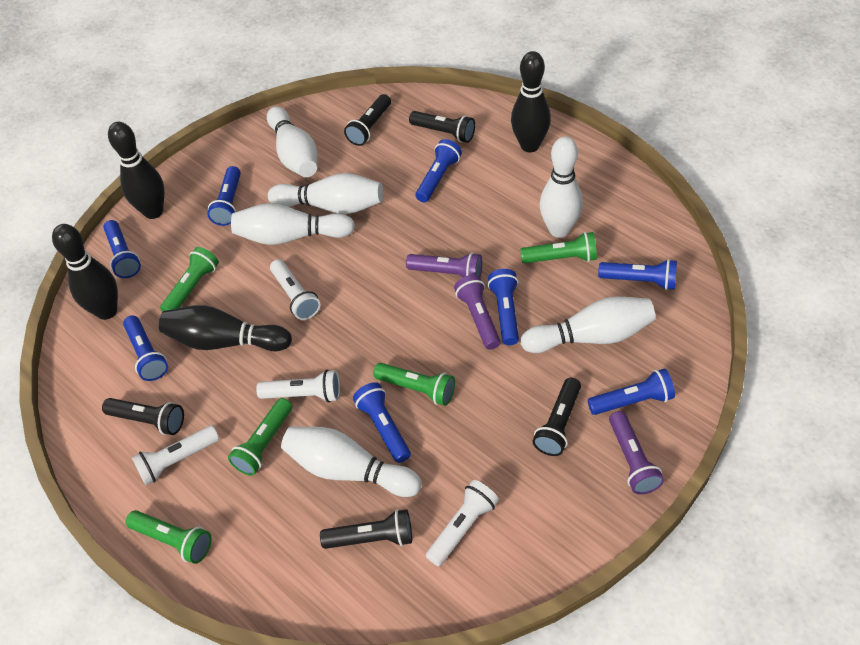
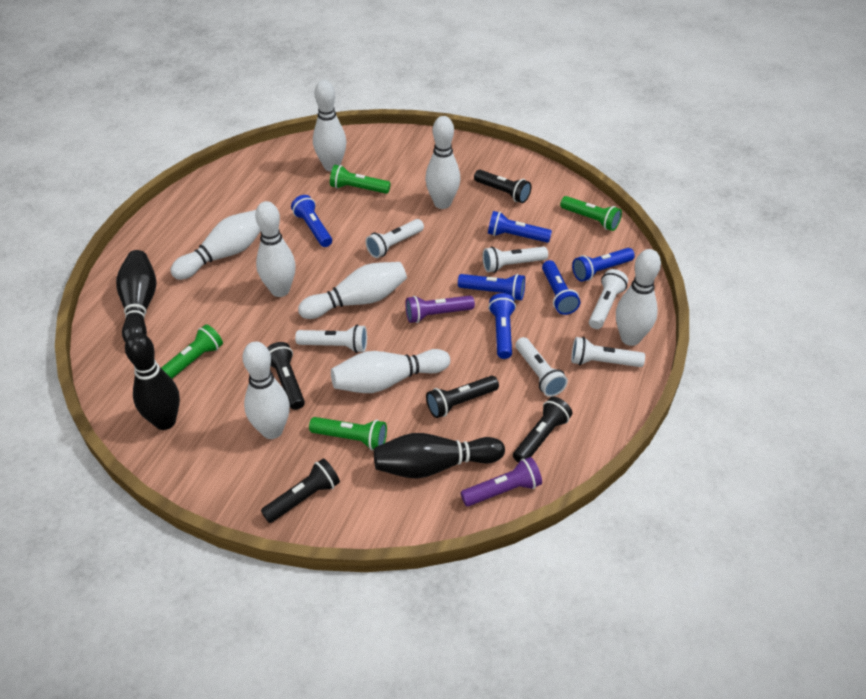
black bowling pin: [52,224,118,320] [108,122,165,219] [159,305,292,351] [511,51,551,152] = 4 -> [116,250,156,343] [125,332,180,430] [374,433,505,479] = 3
blue flashlight: [103,220,141,278] [123,315,168,381] [207,166,241,226] [353,382,411,463] [416,139,462,202] [488,269,519,345] [588,369,675,415] [598,259,677,290] = 8 -> [291,195,332,247] [458,274,525,301] [488,211,552,243] [488,293,516,359] [542,260,580,315] [572,248,635,282] = 6
green flashlight: [126,510,211,564] [160,247,219,312] [228,398,292,476] [373,363,455,406] [520,232,597,263] = 5 -> [161,324,223,379] [309,417,387,450] [330,165,391,194] [560,196,622,231] = 4
purple flashlight: [406,252,482,278] [454,275,501,350] [609,411,664,495] = 3 -> [405,296,475,323] [461,457,542,507] = 2
white bowling pin: [231,203,355,245] [267,106,317,177] [268,173,383,214] [281,426,422,497] [521,297,656,353] [540,136,583,238] = 6 -> [170,210,261,280] [243,342,290,439] [255,201,296,297] [298,262,407,319] [313,80,347,172] [331,349,450,393] [425,116,460,209] [616,249,661,346] = 8
white flashlight: [132,426,219,485] [256,370,340,402] [270,259,321,320] [426,480,499,566] = 4 -> [295,325,367,353] [365,219,424,258] [483,247,548,273] [515,337,568,397] [571,337,645,367] [589,269,628,329] = 6

